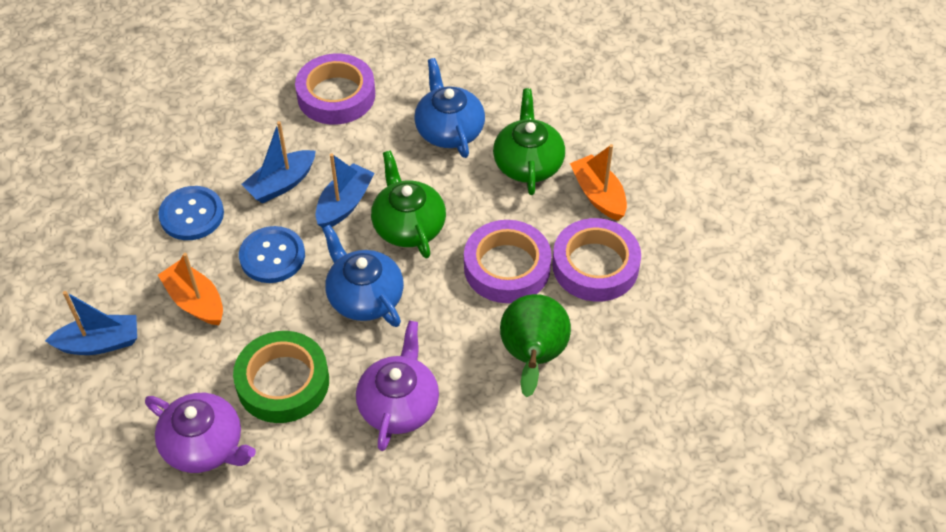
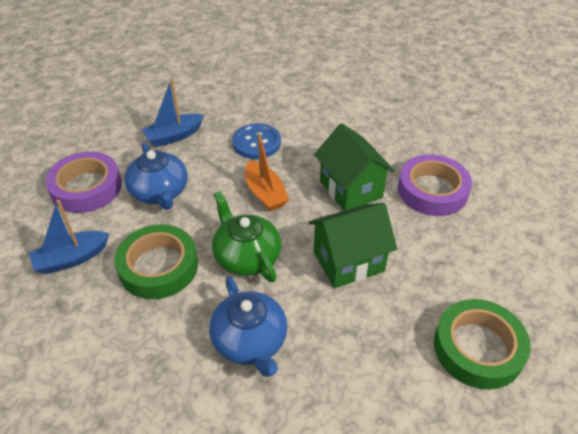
blue boat: [45,291,137,355] [241,121,316,204] [315,153,375,228] = 3 -> [29,200,109,274] [142,79,204,147] = 2
blue button: [158,186,224,240] [239,226,305,283] = 2 -> [232,123,281,159] = 1
green house: none = 0 -> [309,203,397,288] [314,123,395,211] = 2
green pear: [500,294,571,397] = 1 -> none = 0
green tape: [233,331,329,423] = 1 -> [114,224,198,299] [434,299,531,390] = 2
green teapot: [371,151,446,259] [493,88,565,195] = 2 -> [212,191,281,282] = 1
orange boat: [158,253,223,325] [570,144,627,221] = 2 -> [245,132,289,212] = 1
purple tape: [295,54,375,125] [464,220,552,303] [552,218,641,302] = 3 -> [45,152,122,213] [398,154,472,216] = 2
purple teapot: [145,393,256,473] [356,321,439,451] = 2 -> none = 0

